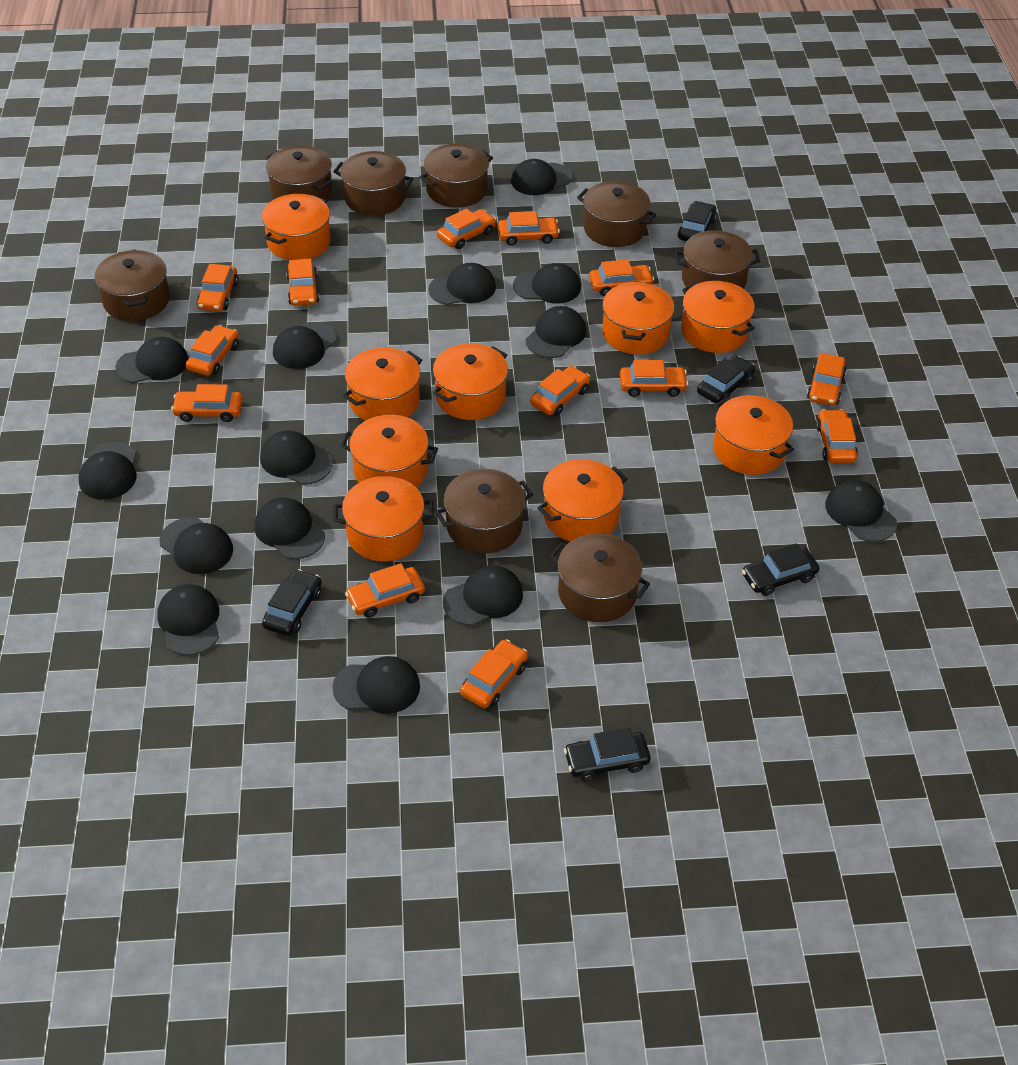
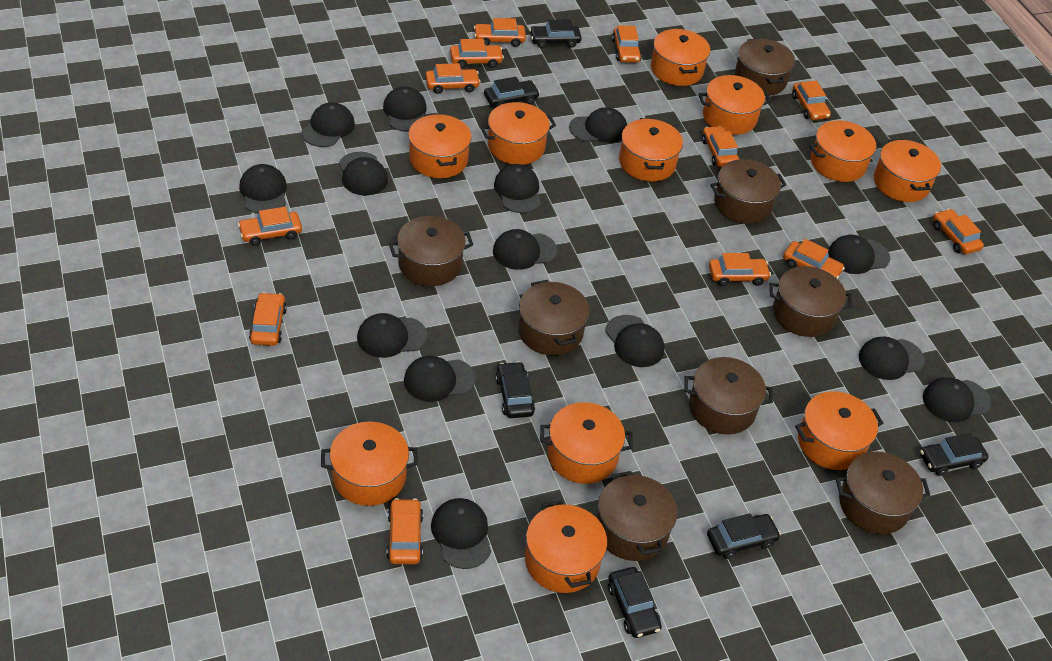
black car: [262,569,322,636] [564,728,651,781] [678,201,717,241] [697,355,755,403] [742,543,819,596] = 5 -> [484,77,540,107] [495,361,535,418] [529,19,582,48] [608,567,662,638] [707,513,781,559] [920,433,989,476] = 6
orange car: [171,384,243,422] [186,325,239,376] [197,264,238,311] [286,259,319,306] [345,563,425,618] [437,208,496,249] [460,639,528,708] [498,211,560,246] [530,366,590,416] [589,259,654,296] [620,360,688,397] [807,353,846,406] [816,409,858,463] = 13 -> [238,207,302,246] [249,292,287,346] [387,498,423,564] [425,63,481,94] [450,39,504,68] [474,18,526,47] [612,26,642,62] [702,126,739,167] [709,253,771,286] [783,239,845,279] [792,81,831,120] [933,209,984,254] = 12
orange pot: [262,194,331,260] [333,476,434,561] [341,415,438,487] [343,347,422,421] [433,343,508,420] [538,459,627,542] [602,281,674,355] [681,281,755,353] [713,395,794,475] = 9 -> [321,422,418,506] [408,114,472,178] [481,102,556,165] [525,500,607,593] [540,402,633,484] [619,118,683,181] [651,29,710,86] [698,75,771,135] [795,391,883,470] [809,120,880,182] [874,139,941,202] = 11

